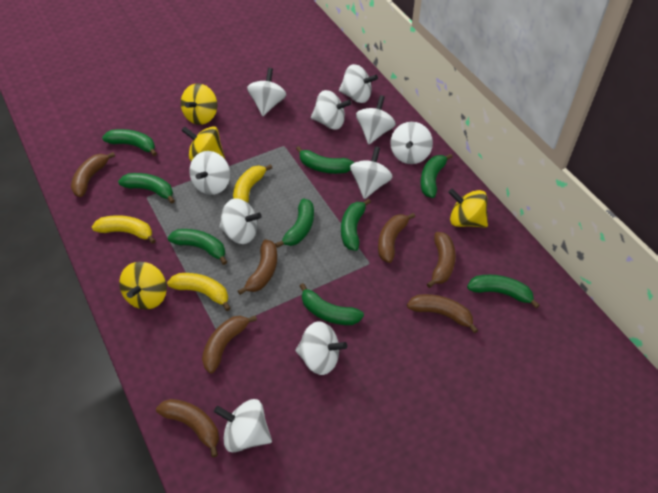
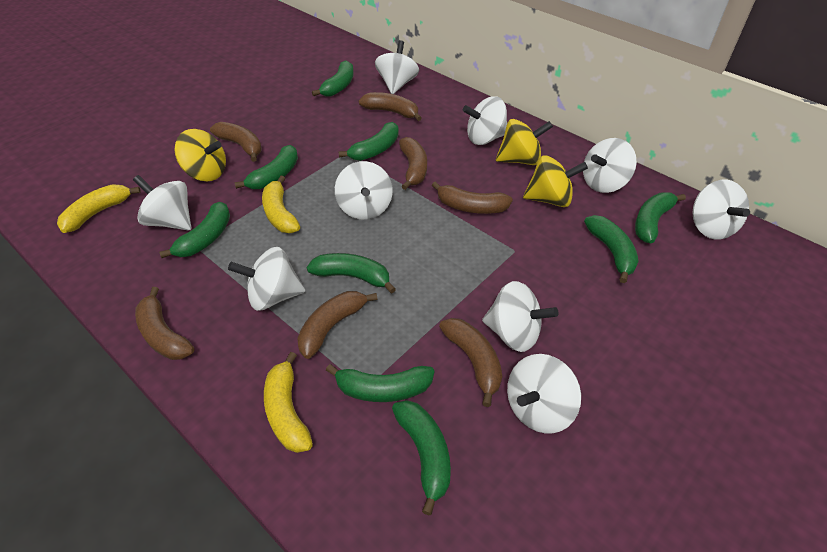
white spinning top: [189,151,230,195] [214,399,272,452] [219,198,262,244] [247,68,286,116] [295,321,347,375] [311,90,352,129] [339,64,378,103] [350,146,393,199] [356,95,396,144] [390,122,433,164] = 10 -> [133,175,191,231] [228,247,305,311] [335,161,393,220] [375,40,419,94] [463,96,507,145] [482,281,559,352] [507,354,581,433] [583,138,637,193] [692,180,750,240] = 9
yellow spinning top: [119,262,167,310] [181,83,218,125] [181,126,225,161] [448,188,488,228] = 4 -> [174,129,226,181] [496,119,553,165] [523,155,588,207] = 3

